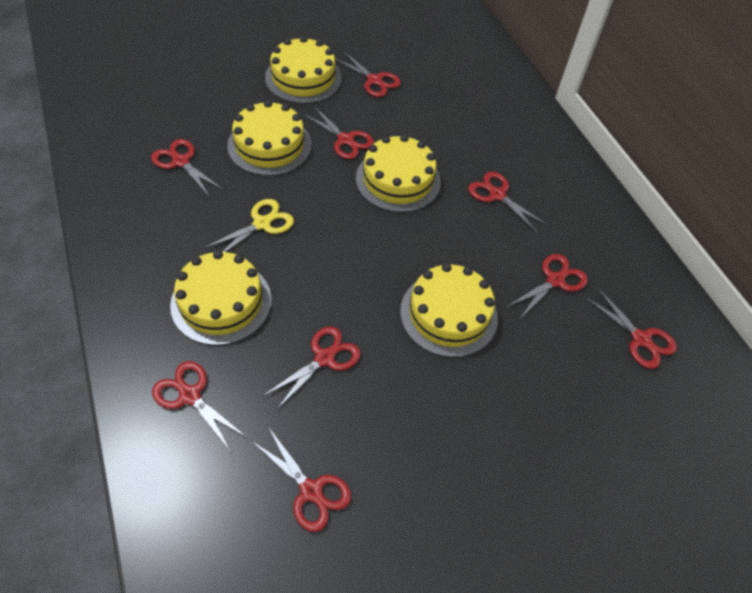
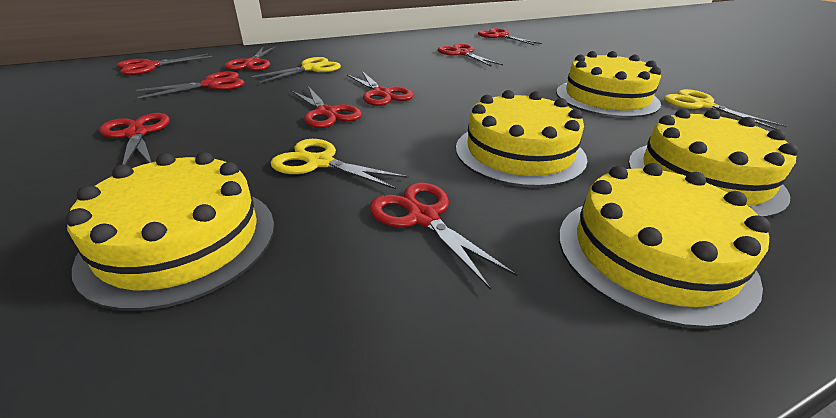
yellow scissors: [204,199,294,252] = 1 -> [251,57,341,83] [271,139,409,189] [664,89,787,130] = 3

